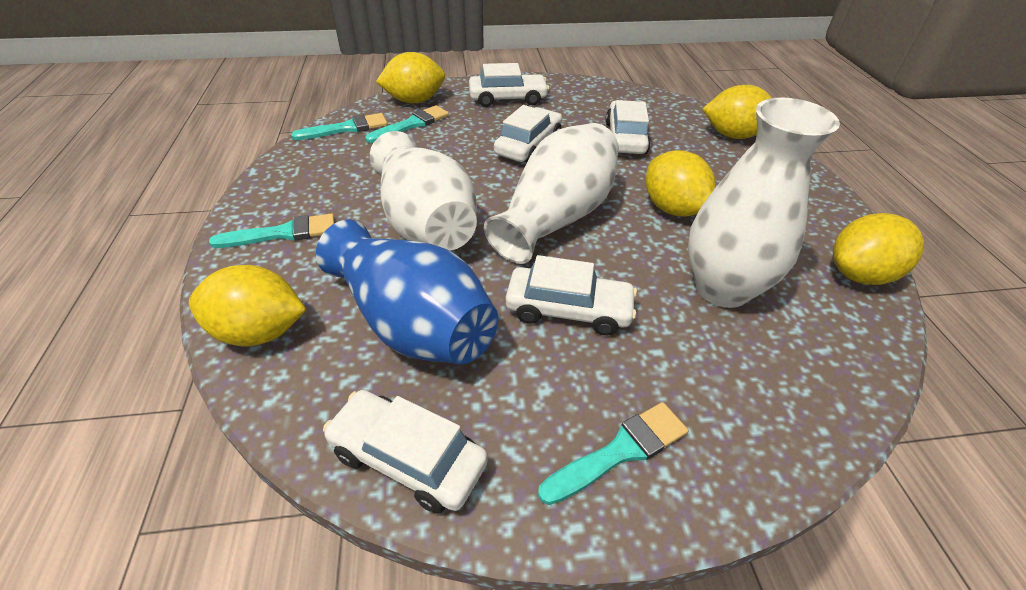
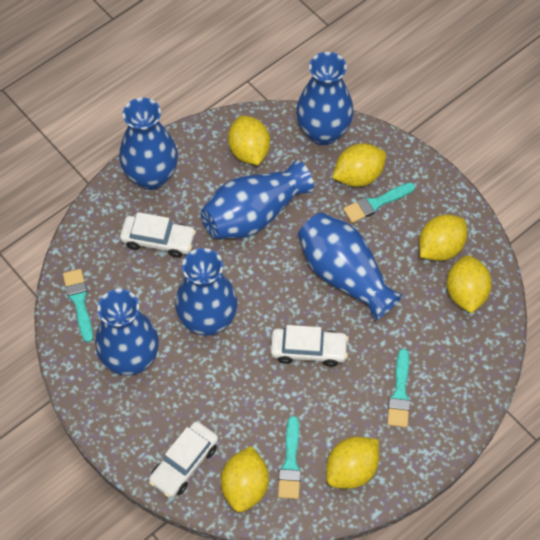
blue vase: [316,220,498,364] = 1 -> [95,289,159,375] [119,98,178,190] [175,248,238,336] [201,160,314,239] [296,52,353,145] [298,212,403,321] = 6
white car: [323,390,488,513] [469,63,549,107] [494,105,562,163] [506,255,637,335] [605,100,651,154] = 5 -> [120,212,196,258] [149,421,218,498] [271,325,349,367] = 3
white vase: [370,131,477,251] [484,123,619,264] [688,98,840,308] = 3 -> none = 0
yellow lemon: [189,265,306,346] [376,52,445,103] [646,150,716,217] [703,85,771,139] [833,213,924,285] = 5 -> [221,446,269,512] [228,115,270,165] [326,437,379,489] [332,143,386,187] [419,215,467,261] [447,255,492,313] = 6

